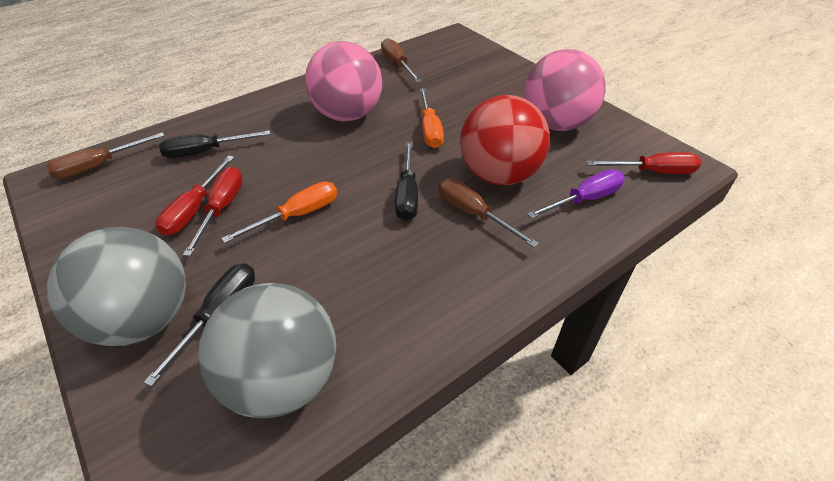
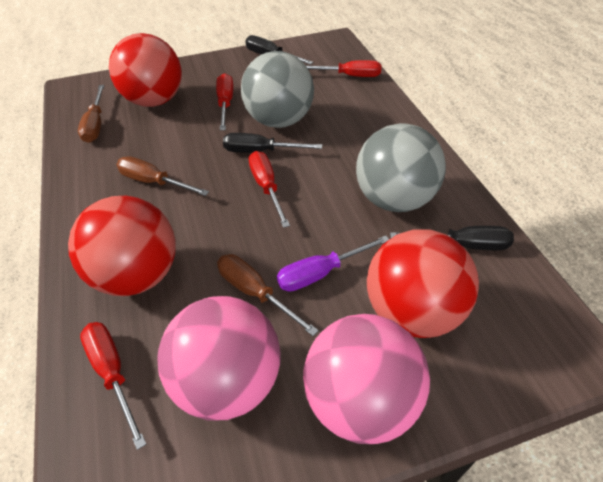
orange screwdriver: [221,181,337,243] [420,88,444,148] = 2 -> none = 0
red ball: [460,95,550,186] = 1 -> [68,196,176,296] [109,33,182,107] [367,229,479,338] = 3
red screwdriver: [155,156,235,236] [183,167,243,256] [586,152,701,174] = 3 -> [80,322,146,450] [216,73,233,130] [249,151,290,228] [307,60,381,77] = 4

